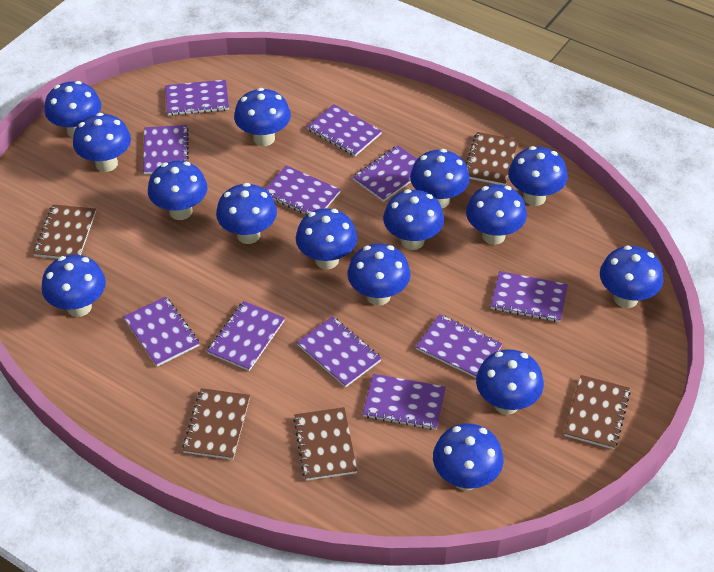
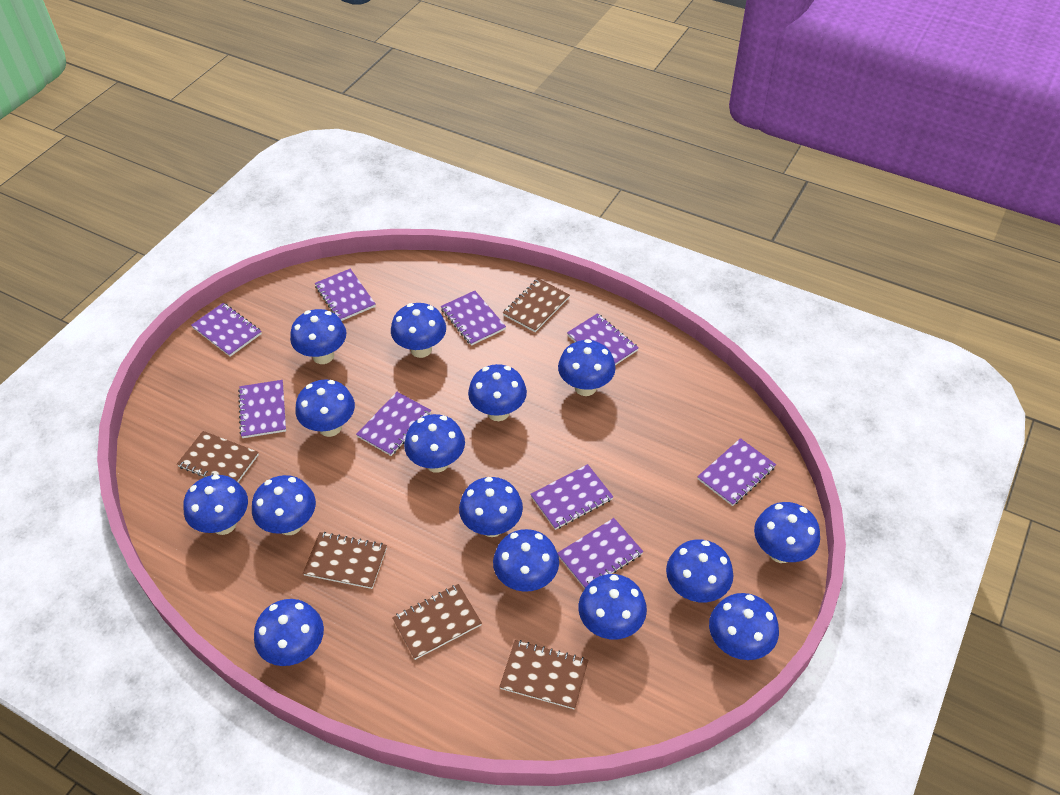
purple notebook: [123,296,200,367] [143,125,189,174] [165,80,229,116] [207,301,285,371] [265,165,341,215] [297,316,382,388] [307,104,382,156] [353,145,417,202] [363,374,446,430] [416,314,502,378] [491,271,568,322] = 11 -> [191,303,262,357] [238,380,286,438] [315,269,376,321] [356,392,431,456] [441,291,506,346] [530,464,613,530] [558,518,644,589] [567,313,639,365] [697,438,776,506] = 9

